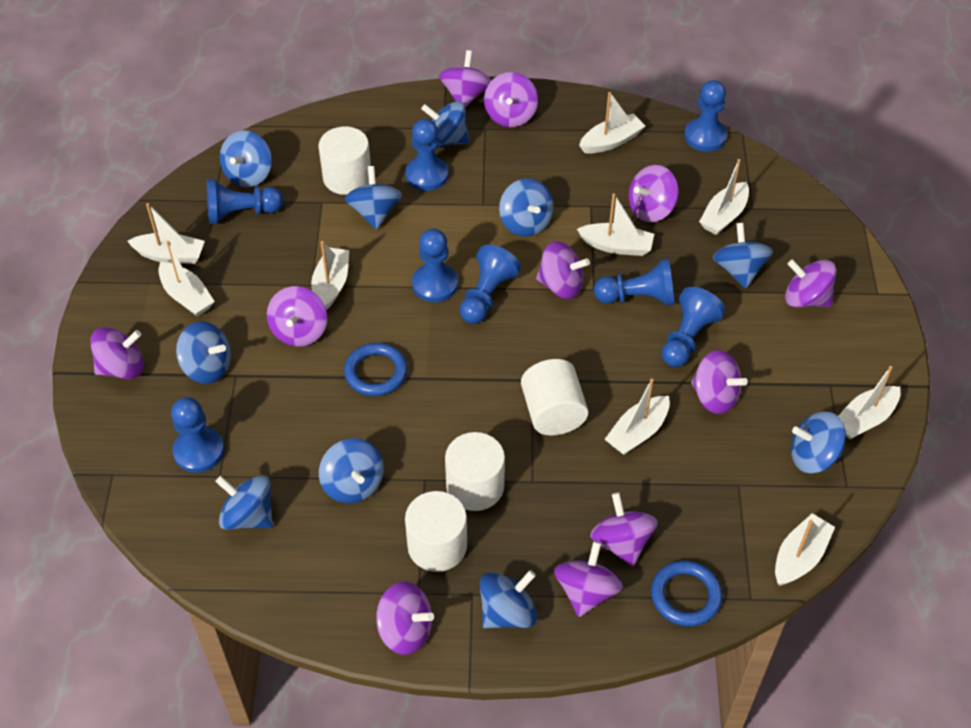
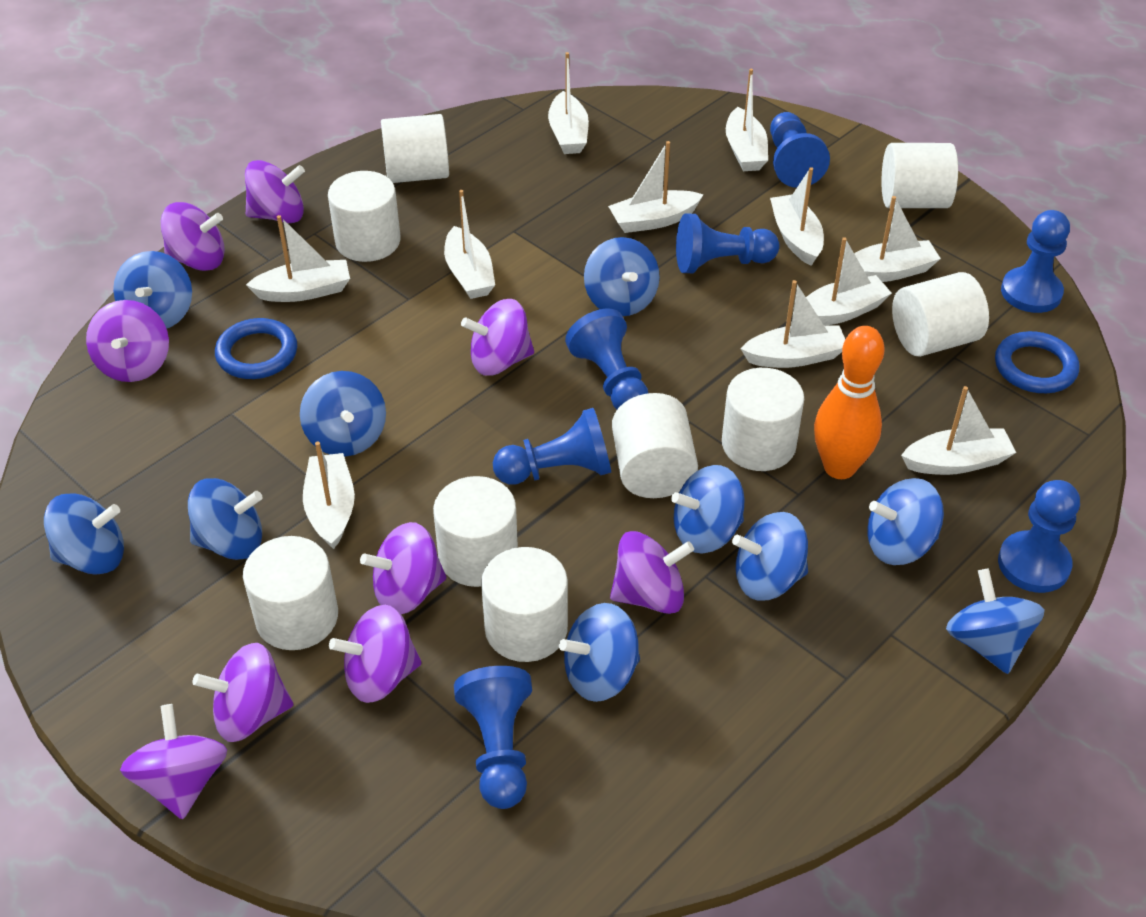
blue pawn: [171,397,224,473] [207,179,283,224] [405,119,449,191] [412,229,458,302] [460,245,521,324] [594,258,674,306] [661,287,725,367] [684,80,727,152] = 8 -> [454,666,532,809] [493,408,611,485] [565,308,648,409] [676,213,779,273] [770,112,830,188] [998,480,1080,593] [1001,210,1070,313] = 7
orange bowling pin: none = 0 -> [814,326,884,479] = 1
purple spinning top: [90,327,144,379] [267,286,327,347] [376,582,434,655] [439,50,491,107] [484,72,538,127] [536,241,590,299] [554,541,623,617] [590,492,658,566] [629,165,679,222] [691,350,748,414] [785,260,836,307] = 11 -> [86,300,169,382] [120,704,227,819] [161,202,225,271] [193,643,293,742] [245,160,305,223] [329,605,421,703] [360,522,446,614] [461,299,534,376] [610,531,694,614] = 9
white boat: [127,203,205,264] [158,241,215,317] [311,241,349,310] [577,193,654,256] [579,92,645,154] [605,378,670,455] [699,159,749,235] [775,513,835,586] [838,366,901,439] = 9 -> [246,215,350,302] [303,442,355,549] [444,190,495,299] [548,52,589,154] [608,141,703,233] [726,69,768,171] [741,280,845,368] [770,167,824,266] [806,237,892,326] [854,196,941,282] [901,386,1016,475] = 11
white cylinder: [318,127,371,195] [405,491,467,572] [445,432,505,511] [521,359,588,435] = 4 -> [243,536,338,650] [328,171,401,262] [381,114,449,183] [433,476,518,587] [481,547,568,662] [612,393,698,498] [722,368,804,471] [881,143,958,208] [892,272,989,357] = 9

